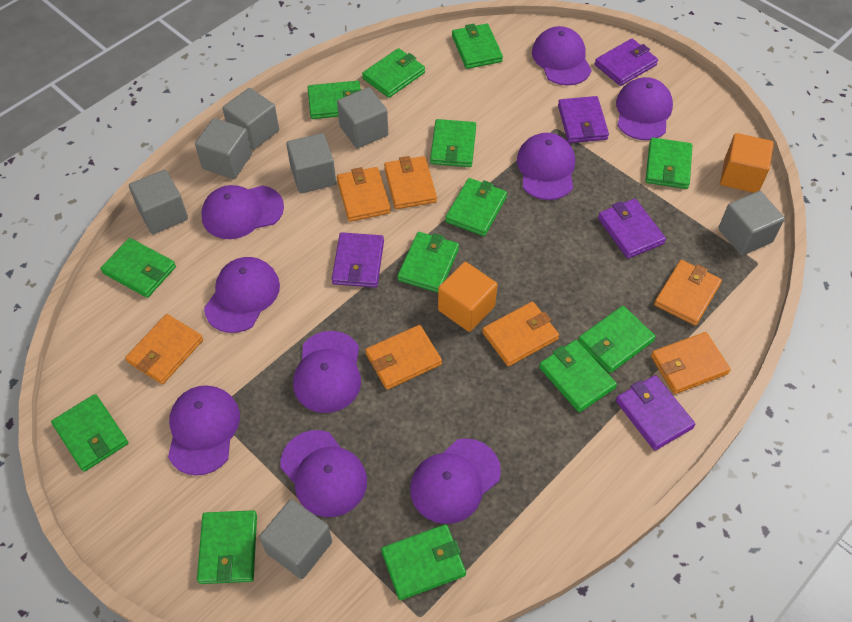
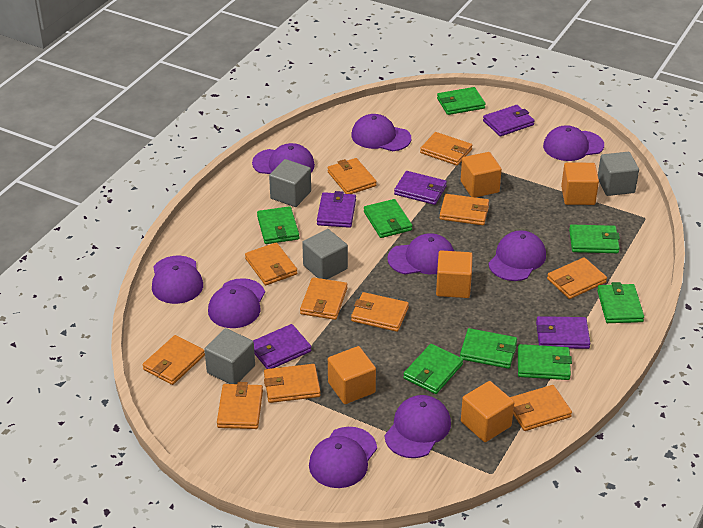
green wallet: [51,394,128,472] [100,238,176,298] [197,510,257,584] [308,81,362,119] [362,48,425,98] [381,524,466,600] [398,232,459,293] [430,119,476,167] [445,178,507,236] [452,24,503,69] [539,340,617,412] [578,306,656,373] [645,138,692,189] = 13 -> [257,206,299,244] [364,199,412,238] [403,344,463,394] [437,87,486,115] [460,328,517,369] [518,344,572,380] [569,225,620,253] [597,282,644,323] = 8
grey cube: [129,170,188,234] [195,118,252,179] [223,88,279,150] [259,499,332,579] [286,133,336,194] [337,87,388,149] [718,191,785,256] = 7 -> [204,328,255,384] [269,159,311,207] [302,229,348,279] [598,152,639,196] = 4
orange cube: [438,262,498,332] [720,133,774,193] = 2 -> [328,346,376,404] [436,250,473,298] [461,152,502,197] [461,381,514,442] [561,163,599,205] = 5
orange wallet: [125,314,203,384] [337,167,391,222] [365,325,442,390] [384,156,437,209] [482,302,559,366] [651,332,731,394] [654,260,722,326] = 7 -> [142,335,205,385] [217,382,263,429] [245,242,297,285] [264,364,321,403] [300,277,347,320] [328,158,377,194] [351,292,409,332] [420,132,472,166] [439,194,489,225] [510,385,572,431] [547,257,607,299] = 11

